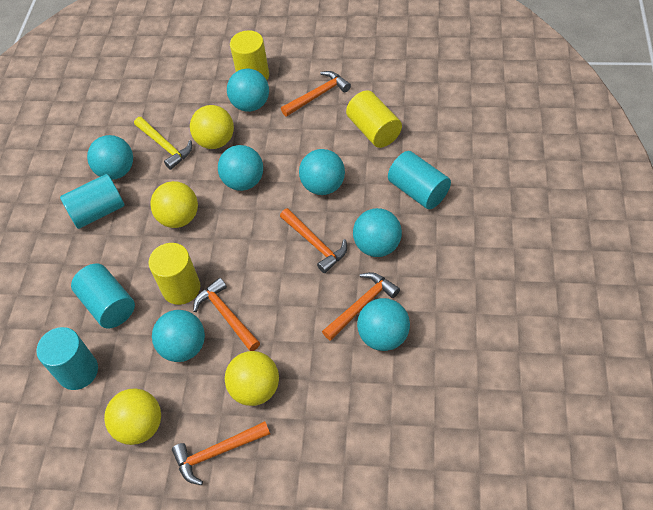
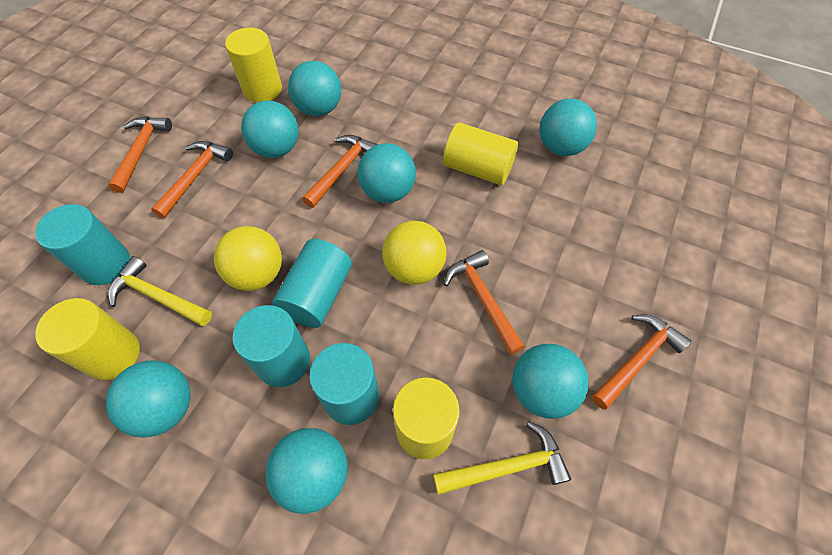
yellow ball: [104,388,161,445] [150,181,198,228] [190,105,234,149] [225,351,279,406] = 4 -> [214,226,282,291] [382,221,447,285] = 2
yellow cylinder: [149,243,200,305] [230,30,269,80] [346,90,402,148] = 3 -> [35,298,140,380] [225,27,282,103] [393,377,460,459] [443,123,518,185] = 4
yellow hammer: [134,117,192,170] = 1 -> [108,256,212,326] [433,422,571,495] = 2

